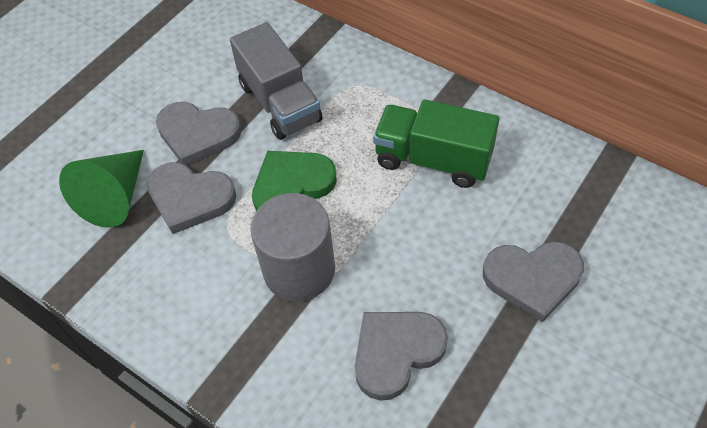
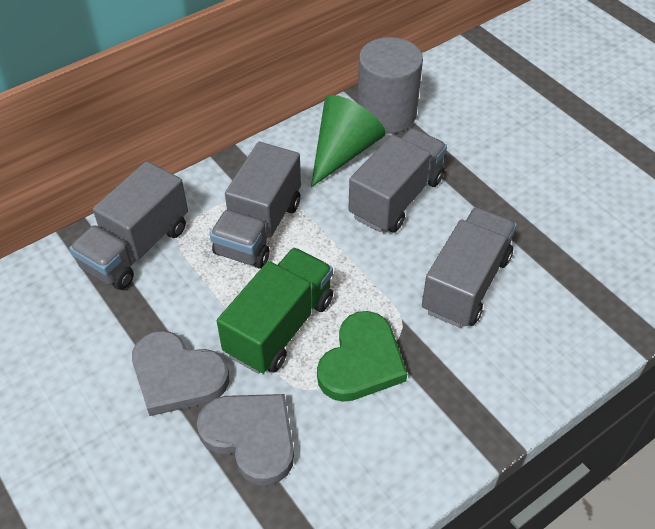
grey heart: [147,162,236,234] [156,102,241,165] [355,312,448,401] [483,241,584,322] = 4 -> [132,331,229,416] [197,394,294,486] = 2
grey truck: [230,22,323,140] = 1 -> [69,161,188,290] [210,142,301,269] [349,128,447,233] [422,207,517,328] = 4

